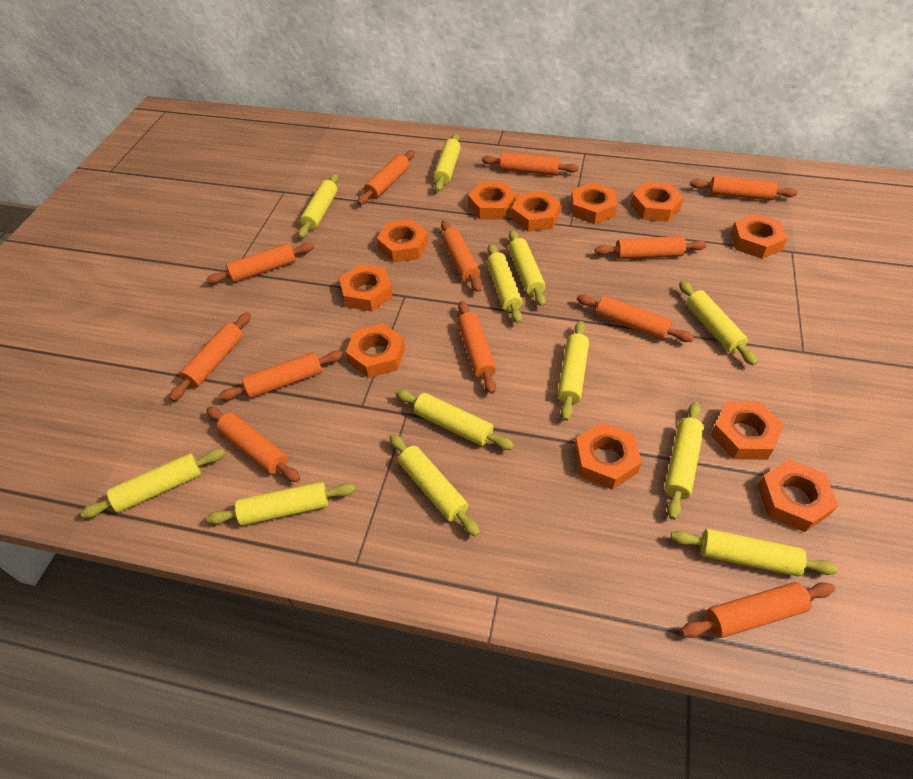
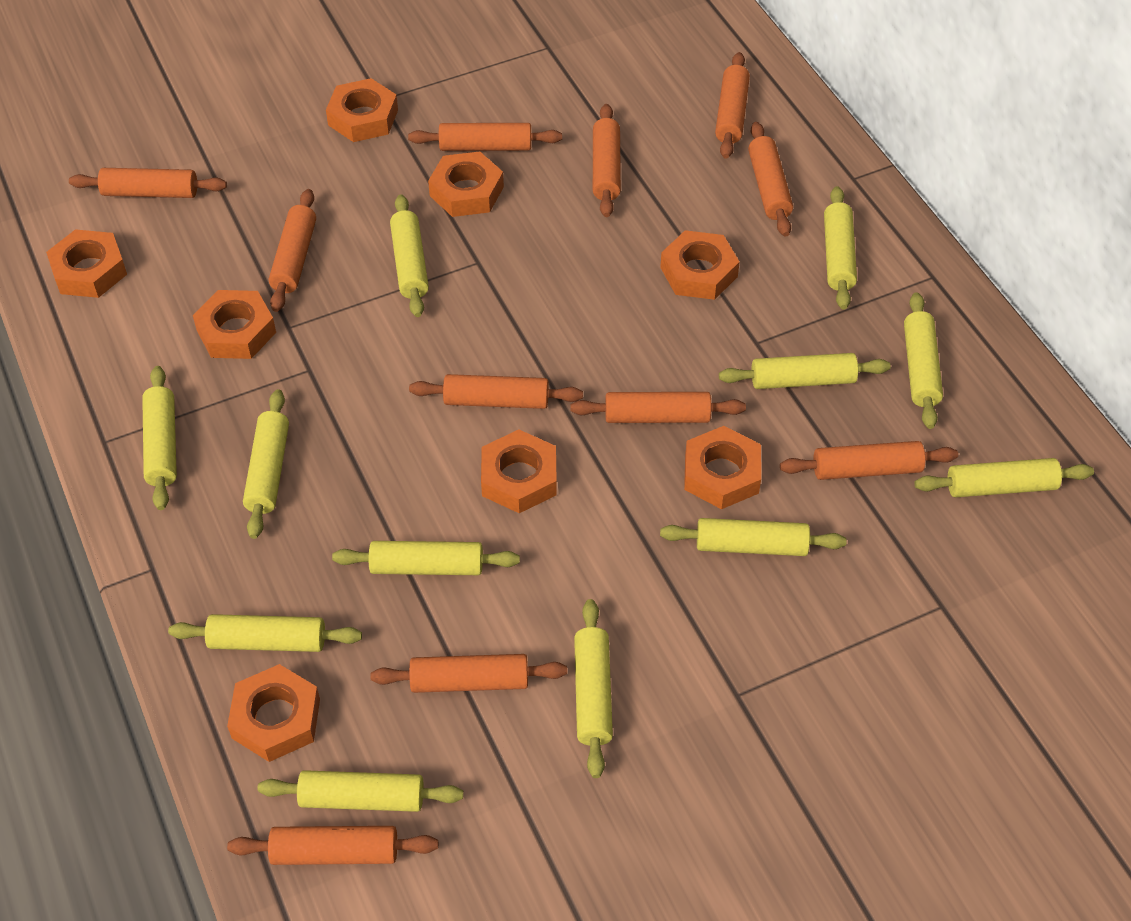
orange nut: [339,264,393,312] [346,323,405,378] [377,219,429,262] [468,182,517,220] [512,191,561,232] [571,182,617,224] [574,422,642,490] [631,182,684,222] [711,401,784,460] [731,214,787,259] [757,460,838,532] = 11 -> [46,229,127,298] [193,290,276,359] [227,664,320,762] [326,78,398,142] [428,151,504,217] [481,429,557,513] [660,230,740,300] [684,426,761,509] = 8
orange rolling pin: [169,312,251,401] [206,243,314,284] [207,407,300,482] [219,351,344,400] [357,150,415,205] [441,220,482,292] [457,301,496,394] [482,152,578,176] [577,295,694,342] [595,236,707,259] [680,582,835,638] [690,176,798,200] = 12 -> [69,168,227,198] [227,826,438,865] [269,189,316,312] [370,654,567,693] [408,123,562,151] [409,374,583,409] [570,392,746,423] [593,104,621,217] [715,52,750,159] [748,122,793,237] [780,441,958,480] = 11

